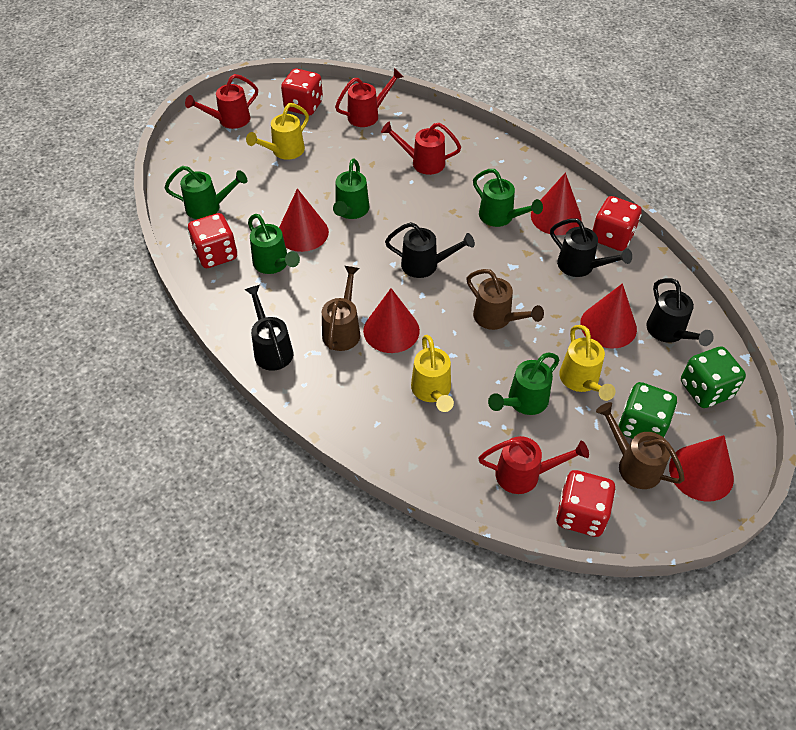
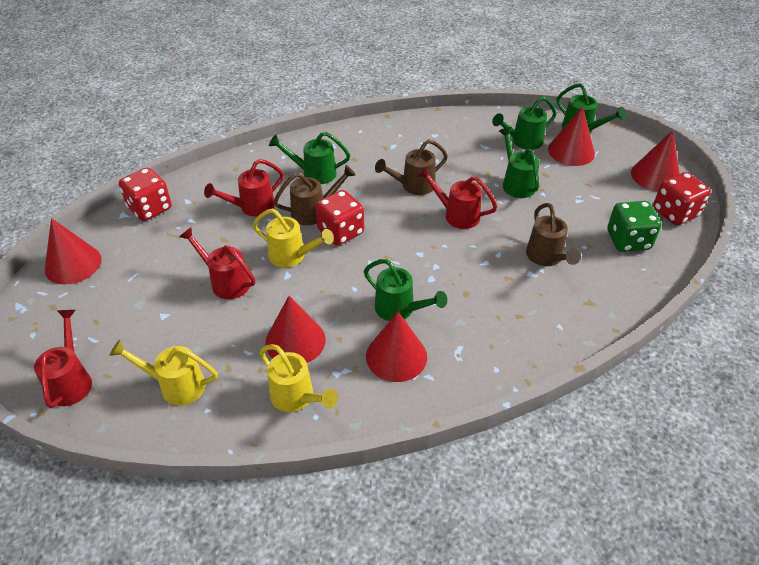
black watering can: [244,285,293,371] [385,222,475,278] [550,218,632,277] [646,278,714,346] = 4 -> none = 0
green dice: [618,382,677,439] [681,346,746,408] = 2 -> [607,201,661,252] = 1
red dice: [188,213,237,268] [281,69,323,116] [556,470,616,537] [592,196,642,251] = 4 -> [119,167,172,221] [315,190,364,245] [653,172,711,225] = 3

